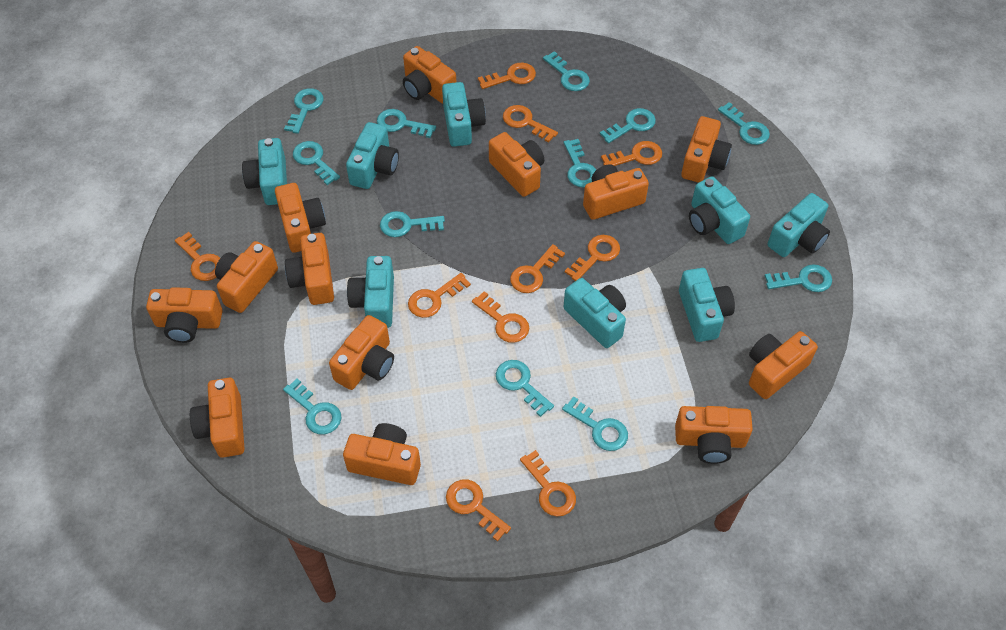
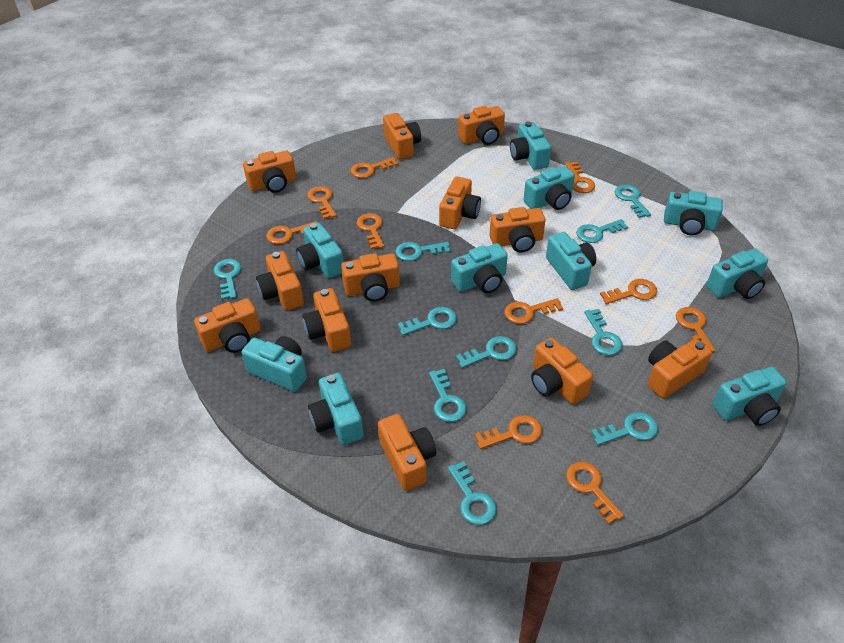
orange camera: [146,287,223,343] [190,378,245,458] [215,241,278,313] [275,183,326,253] [285,233,334,305] [329,315,394,390] [343,423,421,485] [403,46,456,104] [489,132,544,197] [583,165,649,220] [675,406,753,464] [681,116,732,183] [749,331,818,399] = 13 -> [194,298,261,353] [243,151,296,193] [256,251,304,310] [303,288,351,352] [341,253,400,302] [378,414,436,491] [383,113,421,160] [439,177,481,229] [458,106,505,145] [489,207,546,253] [531,337,593,404] [648,339,712,399] = 12
turquoise camera: [242,138,287,205] [346,122,399,189] [347,256,394,328] [442,82,486,147] [563,278,626,348] [679,268,735,342] [689,176,750,244] [768,193,830,257] = 8 -> [241,336,307,392] [296,222,344,278] [308,373,364,445] [451,243,508,293] [510,121,551,170] [523,166,575,210] [546,232,596,290] [664,191,723,235] [706,249,768,299] [713,367,787,426] = 10
turquoise key: [283,379,342,434] [284,88,324,134] [293,141,340,185] [377,109,436,138] [380,211,445,237] [496,360,554,417] [543,51,590,91] [562,396,628,451] [564,139,596,187] [600,108,656,143] [718,102,770,145] [765,264,832,292] = 12 -> [213,259,242,300] [395,242,450,261] [398,307,457,335] [429,369,467,422] [448,461,497,525] [456,336,517,368] [576,219,628,243] [584,309,623,355] [591,412,658,445] [615,184,651,218] = 10

